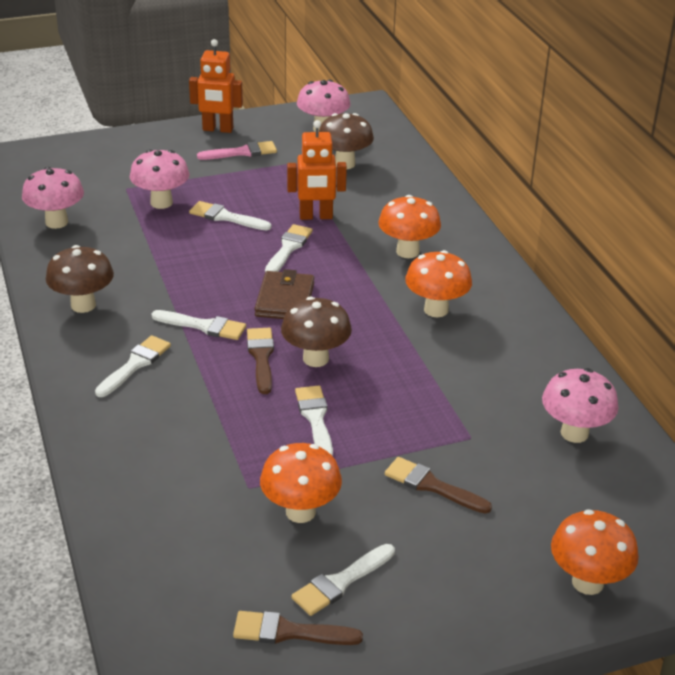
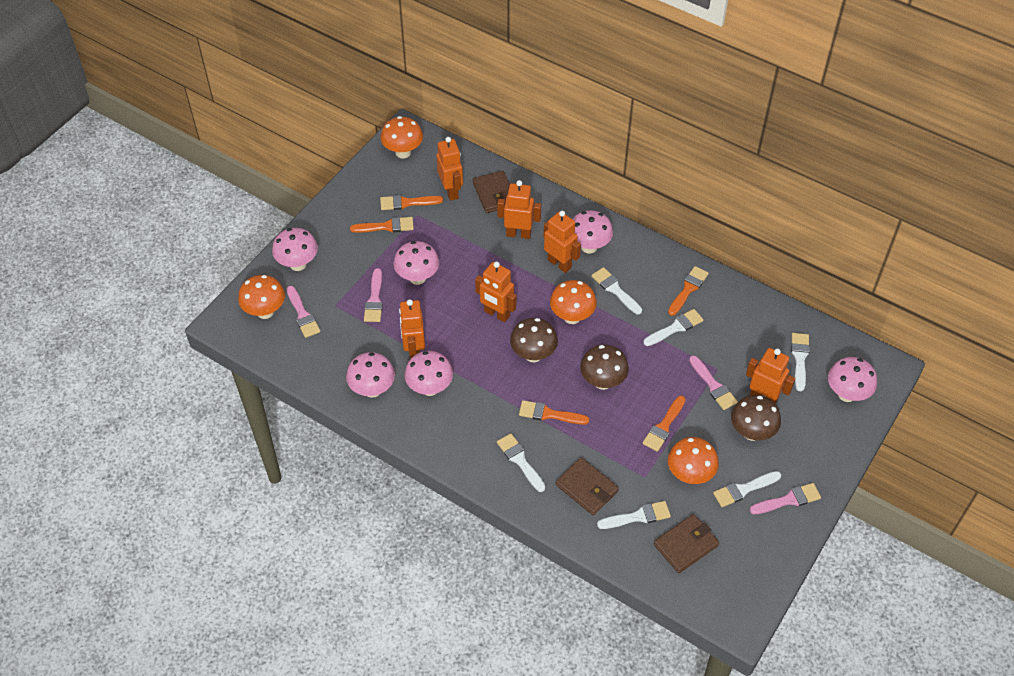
brown brush: [233,611,363,645] [247,328,274,394] [385,457,492,514] = 3 -> none = 0
brown wallet: [255,269,314,319] = 1 -> [473,171,510,213] [556,457,619,515] [654,514,719,573] = 3
orange brush: none = 0 -> [350,217,414,233] [380,195,443,210] [519,400,589,425] [642,396,686,452] [668,266,709,316] = 5
orange robot: [189,39,243,133] [287,120,347,220] = 2 -> [399,299,425,359] [437,137,463,201] [475,262,516,322] [497,180,541,239] [544,211,581,273] [746,348,795,404] = 6
pink brush: [197,141,277,160] = 1 -> [287,286,320,338] [364,268,383,322] [689,355,738,410] [750,483,821,514] = 4
pink mushroom: [22,167,84,229] [130,150,189,209] [297,80,351,132] [542,368,619,443] = 4 -> [272,228,318,271] [346,352,395,398] [394,241,439,285] [404,351,453,396] [573,210,613,253] [828,357,877,402] = 6

